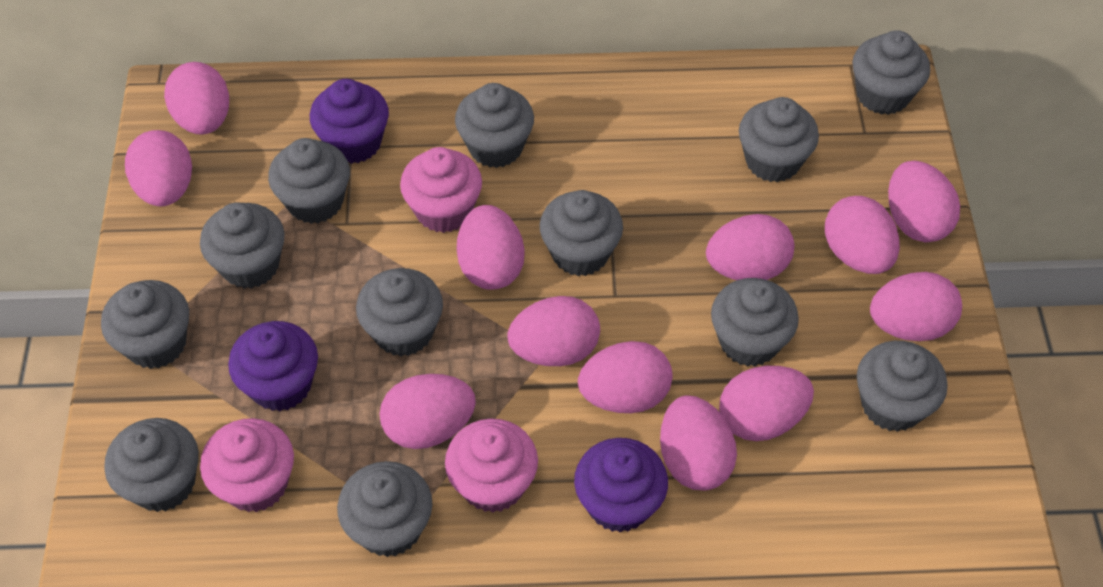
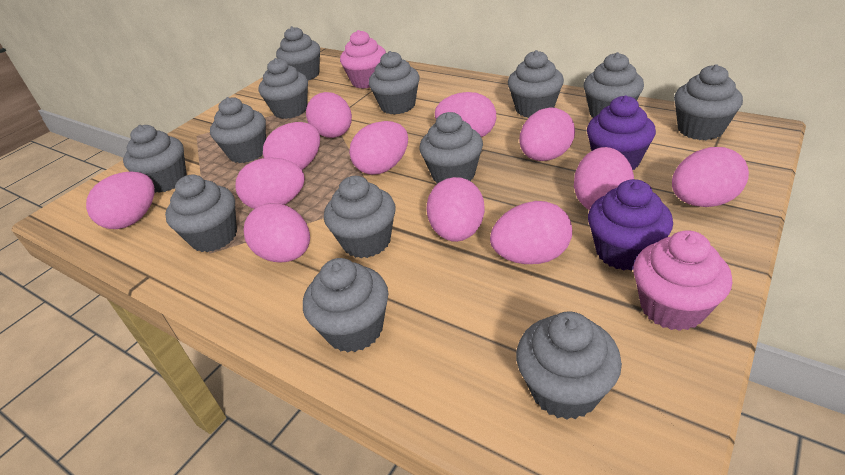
grey cupcake: [101,280,189,369] [104,418,199,512] [200,202,285,289] [268,138,350,224] [337,461,432,557] [356,268,443,357] [455,83,534,168] [540,190,623,276] [711,278,799,367] [739,97,819,182] [852,30,930,115] [857,341,948,432] = 12 -> [123,125,187,193] [165,175,237,252] [210,97,266,163] [259,58,308,119] [276,26,320,80] [303,258,388,353] [324,176,396,258] [369,51,420,115] [419,112,483,184] [508,50,564,118] [516,312,622,420] [584,52,644,118] [674,64,743,140] = 13
pink cupcake: [200,418,294,512] [400,147,482,233] [445,419,538,513] = 3 -> [340,30,386,89] [634,230,732,331] = 2
purple cupcake: [228,321,318,411] [310,79,389,164] [574,438,668,533] = 3 -> [587,95,656,170] [588,179,673,270] = 2

